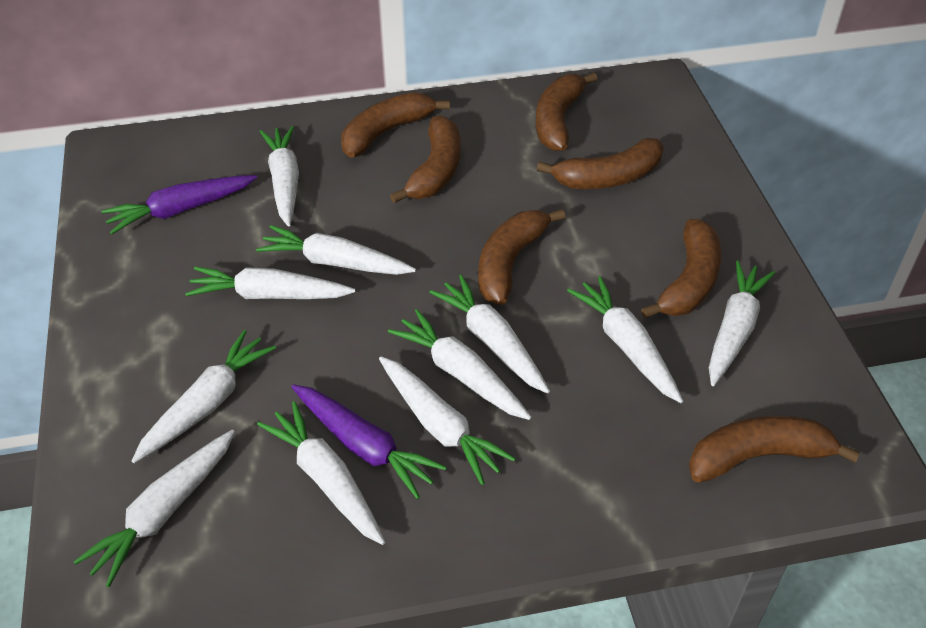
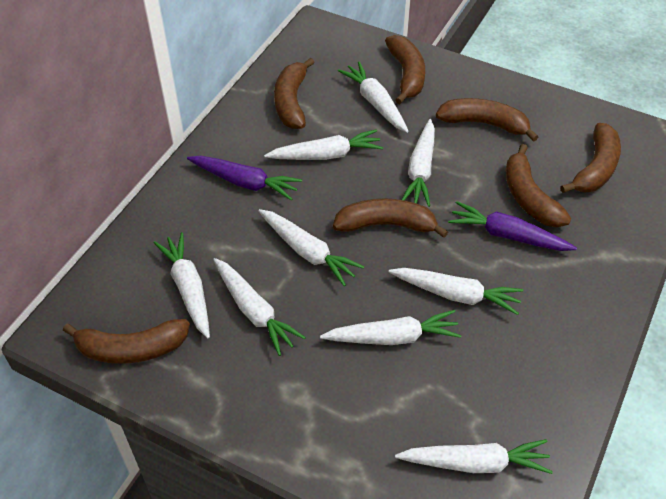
white carrot: [74,430,235,587] [132,330,276,463] [185,267,355,299] [256,225,416,275] [257,401,385,545] [259,126,299,227] [379,356,516,485] [388,309,532,420] [429,275,550,394] [567,276,683,403] [709,261,775,386] = 11 -> [154,232,210,339] [213,258,306,356] [258,209,364,286] [264,129,383,160] [320,310,462,345] [338,61,409,133] [389,268,523,315] [395,439,553,474] [402,119,435,207] = 9

